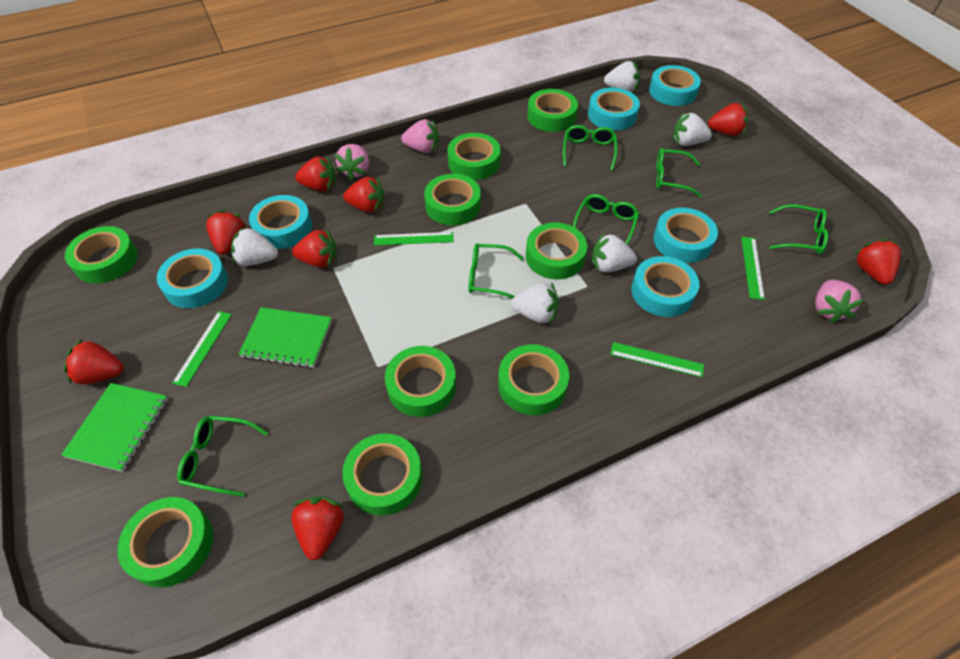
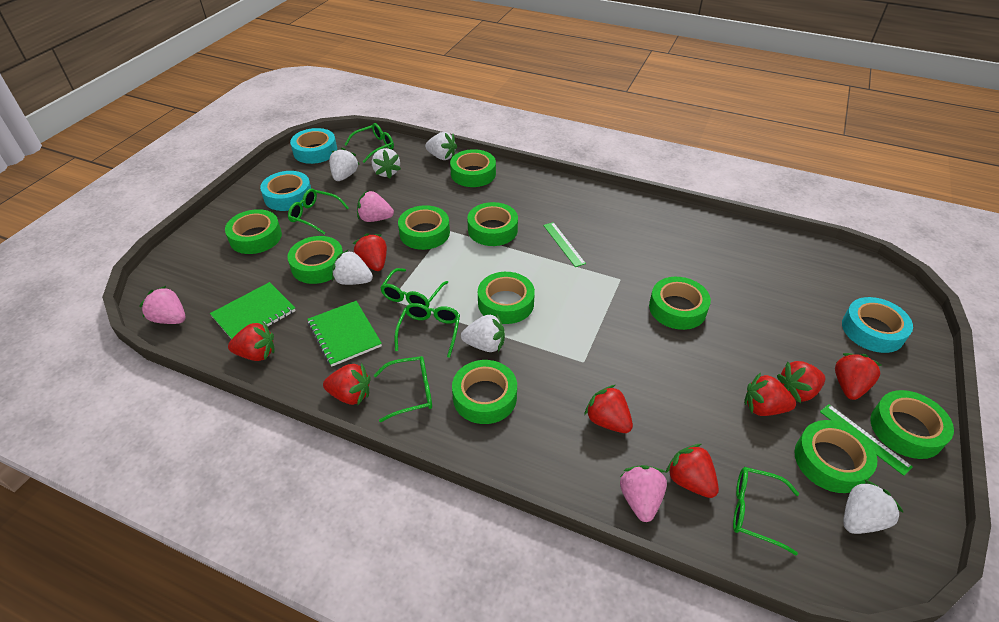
green ruler: [172,311,232,387] [374,232,454,246] [610,342,704,377] [741,237,765,300] = 4 -> [543,222,586,267] [820,404,913,476] = 2
green tape: [65,226,138,284] [117,497,213,587] [342,433,422,516] [385,346,456,417] [424,174,481,225] [447,133,501,180] [498,344,569,415] [526,223,587,279] [527,89,578,132] = 9 -> [225,209,282,254] [287,236,343,284] [398,205,450,250] [450,149,496,187] [452,360,517,424] [467,202,518,246] [478,272,535,324] [649,277,711,330] [794,420,877,493] [870,390,954,459] = 10
turquoise tape: [157,249,228,308] [249,195,312,249] [588,88,640,131] [631,256,699,317] [649,65,701,106] [653,208,718,263] = 6 -> [260,171,311,211] [290,128,337,164] [842,297,913,353] = 3
white strawberry: [231,227,278,266] [511,282,559,324] [592,233,637,273] [604,61,640,92] [673,113,712,146] = 5 -> [329,148,360,181] [332,250,373,285] [372,148,401,179] [425,132,457,160] [461,313,505,352] [843,479,904,534] = 6

